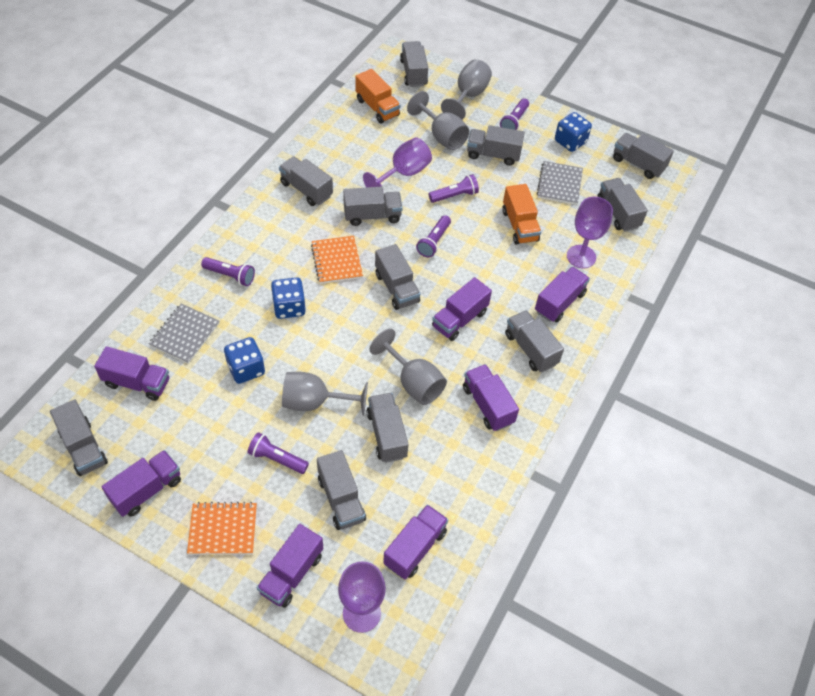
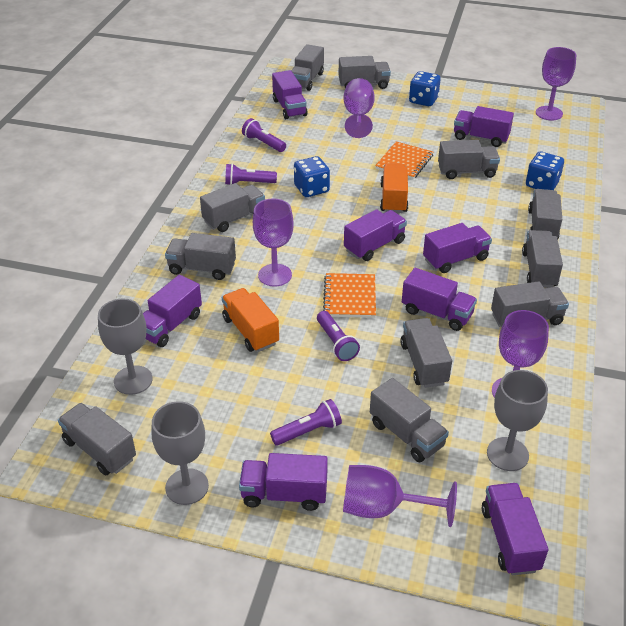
grey goblet: [282,372,368,416] [370,329,447,405] [407,91,469,150] [441,59,492,120] = 4 -> [98,299,153,395] [151,401,209,505] [487,370,548,471] = 3
grey notebook: [149,304,219,364] [537,161,583,205] = 2 -> none = 0
purple flashlight: [201,257,255,286] [247,432,309,474] [416,215,451,257] [429,174,479,203] [500,98,529,130] = 5 -> [225,164,277,185] [242,118,286,152] [270,399,342,446] [317,311,360,361] = 4
purple goblet: [338,561,386,633] [363,137,432,188] [567,197,613,268] = 3 -> [253,199,294,286] [343,465,457,527] [344,78,375,138] [492,310,549,398] [536,47,576,120] = 5
purple truck: [94,346,169,401] [102,450,181,517] [257,524,323,608] [383,504,448,580] [432,277,492,341] [463,364,519,431] [535,267,590,322] = 7 -> [143,275,202,347] [239,453,328,511] [272,70,308,119] [344,209,407,261] [402,268,477,331] [423,223,492,273] [454,106,514,147] [482,483,548,575] = 8

